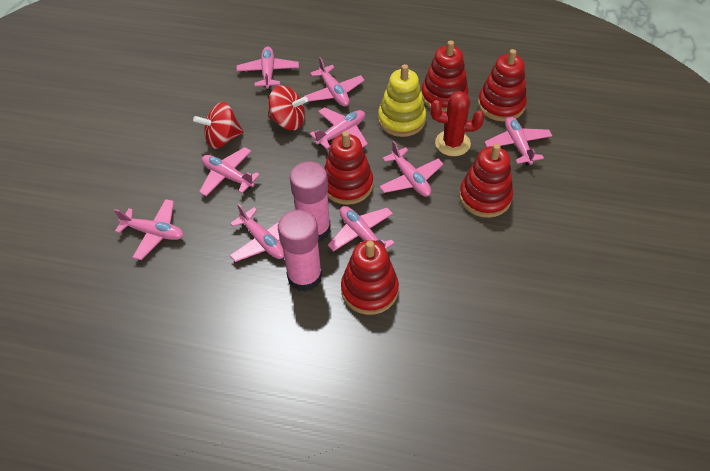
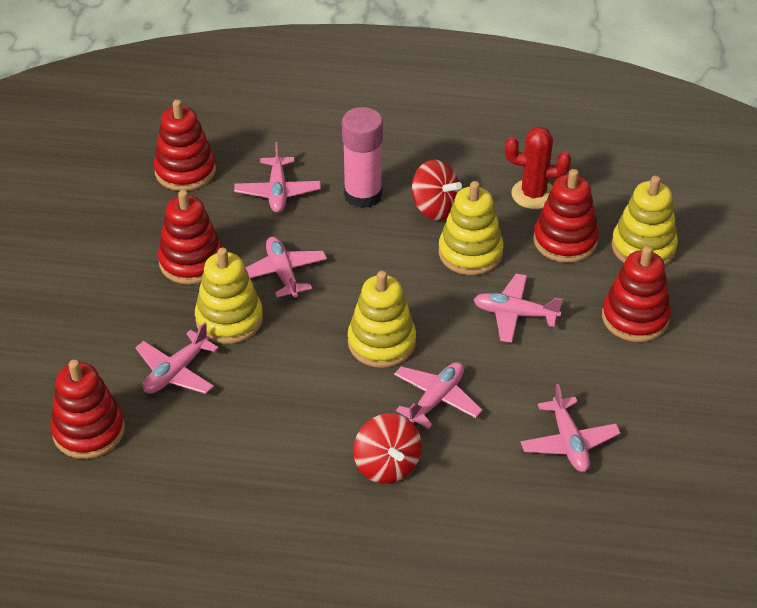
pink glue stick: [278,210,322,292] [290,161,331,242] = 2 -> [342,107,383,208] = 1
pink plane: [114,199,184,260] [199,147,260,196] [229,203,284,262] [236,47,299,90] [304,57,365,106] [310,107,368,149] [328,206,395,252] [379,141,444,197] [485,116,552,165] = 9 -> [135,322,219,394] [234,142,321,213] [245,237,327,299] [394,362,483,429] [474,274,563,343] [521,384,621,472] = 6
yellow stacking toy: [378,64,426,137] = 1 -> [195,248,263,344] [348,271,416,368] [439,181,504,275] [612,176,678,265] = 4

